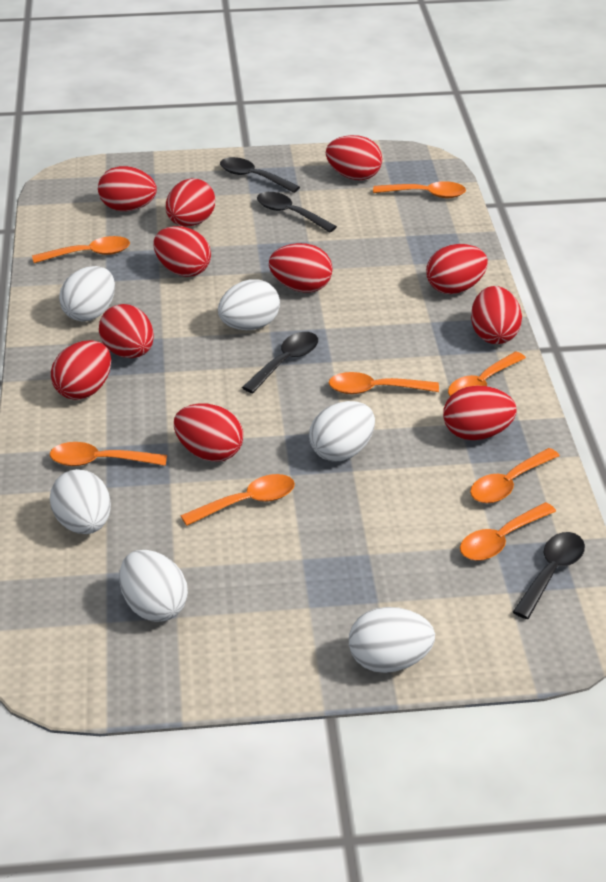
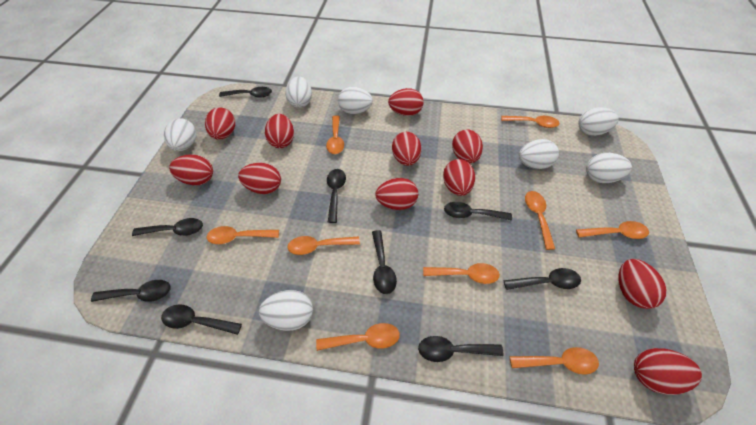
black spoon: [220,157,300,193] [242,332,318,393] [257,192,337,233] [513,532,585,619] = 4 -> [91,280,171,302] [132,218,203,236] [161,304,242,335] [219,87,272,98] [327,169,346,223] [372,230,397,294] [418,336,504,362] [444,202,512,221] [503,268,581,290] = 9
orange spoon: [32,236,130,263] [50,442,167,466] [181,474,295,526] [329,372,439,394] [373,181,466,198] [448,351,526,396] [460,502,556,561] [470,448,559,503] = 8 -> [207,226,279,244] [287,236,360,255] [316,323,400,351] [326,115,344,154] [423,263,500,284] [501,116,560,128] [510,347,599,375] [525,191,555,250] [576,221,649,239] = 9
white egg: [50,469,111,534] [59,266,115,322] [119,550,188,622] [218,279,280,330] [309,401,375,462] [349,607,435,673] = 6 -> [164,118,197,151] [259,290,313,331] [285,76,312,108] [338,87,373,114] [519,139,559,169] [578,107,619,136] [586,153,632,183] = 7

